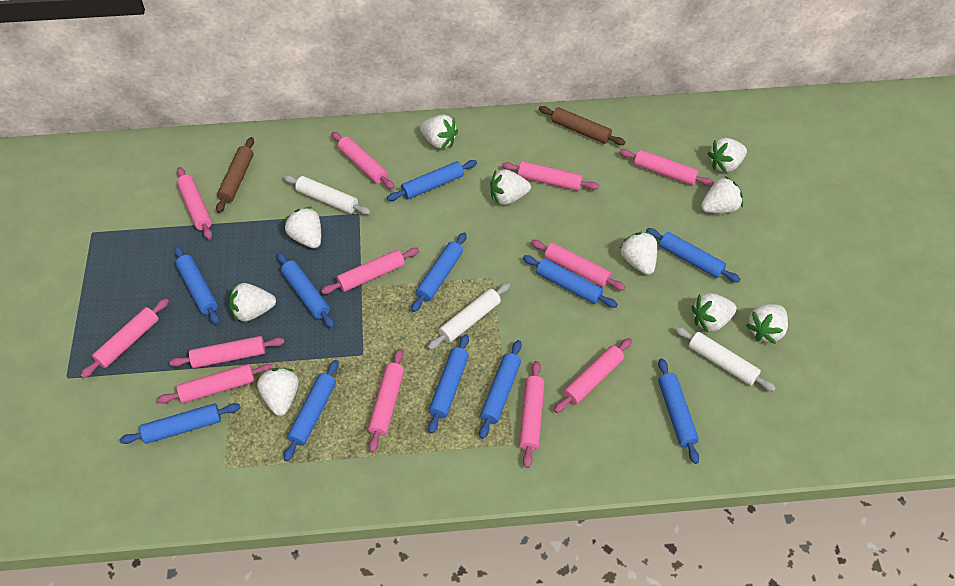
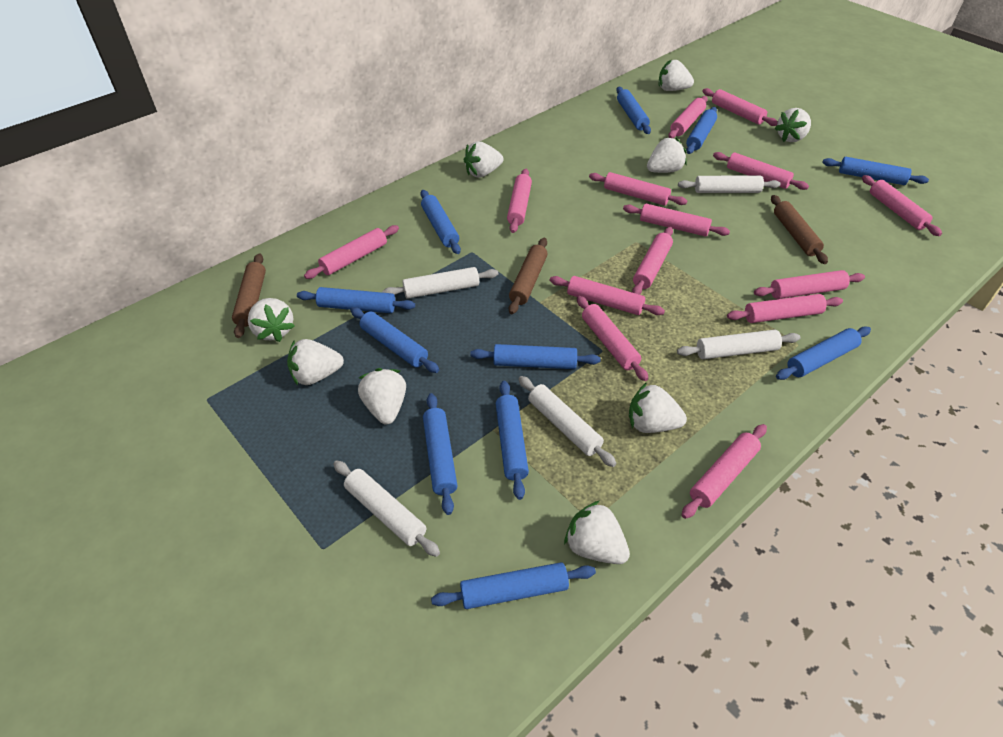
brown rolling pin: [216,137,254,213] [539,106,625,145] = 2 -> [232,253,266,338] [509,238,548,314] [771,195,828,264] = 3
pink rolling pin: [80,298,169,378] [157,364,273,404] [169,336,285,368] [177,167,212,239] [321,248,419,294] [331,132,394,189] [368,349,404,453] [502,161,599,191] [519,361,545,468] [531,240,626,290] [554,338,632,413] [619,149,714,186] = 12 -> [304,225,399,279] [507,169,532,233] [549,276,665,315] [577,296,649,381] [589,172,687,205] [623,204,730,237] [632,227,673,295] [668,96,708,138] [682,424,767,519] [702,88,778,126] [713,152,809,190] [727,294,843,323] [754,270,865,299] [862,175,942,236] = 14
white rolling pin: [283,175,371,215] [428,283,511,350] [675,326,776,392] = 3 -> [333,461,440,557] [382,267,498,299] [518,376,617,467] [677,330,800,359] [678,176,781,193] = 5
white strawberry: [229,283,276,322] [257,368,299,416] [284,207,321,248] [420,115,458,149] [490,170,531,205] [619,232,657,275] [691,293,737,332] [701,176,743,213] [707,138,747,173] [746,304,788,344] = 10 -> [248,298,295,342] [287,339,344,385] [358,368,406,424] [464,142,503,177] [564,501,630,564] [629,382,687,433] [647,137,687,173] [658,60,694,91] [775,108,811,142] = 9

